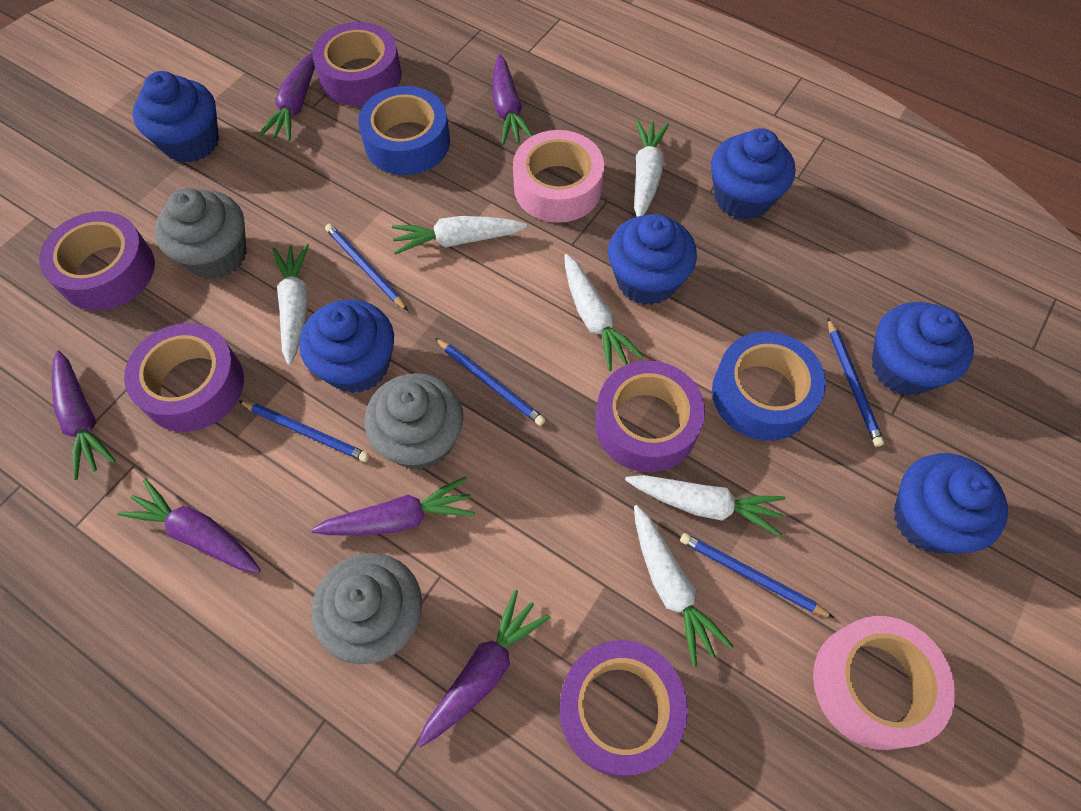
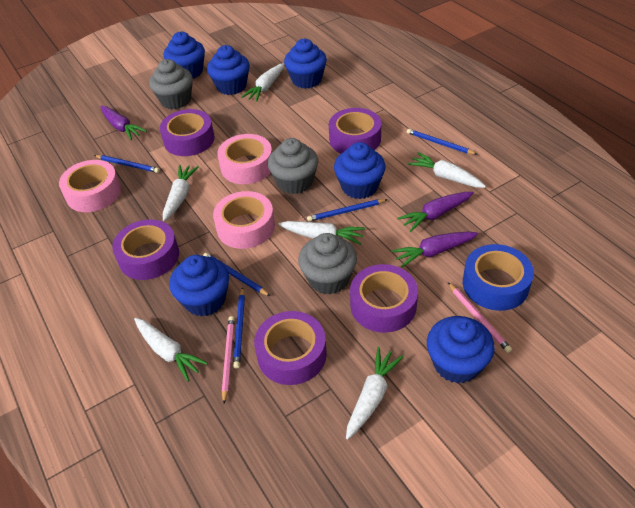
blue tape: [358,86,450,175] [712,331,826,441] = 2 -> [463,244,534,311] = 1
pink pencil: none = 0 -> [222,316,235,404] [448,283,512,353] = 2
pink tape: [513,130,604,223] [813,616,955,750] = 2 -> [59,160,121,212] [213,191,275,249] [217,134,272,184] = 3
purple carrot: [52,350,116,480] [118,479,261,573] [258,52,315,141] [311,476,475,536] [417,589,550,747] [493,54,533,145] = 6 -> [100,106,147,140] [391,232,478,268] [397,192,474,232] = 3

